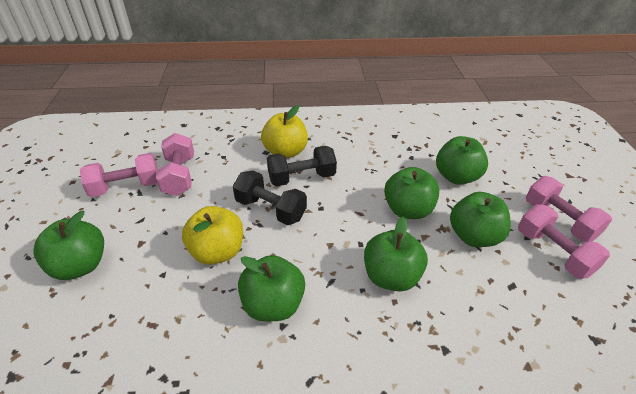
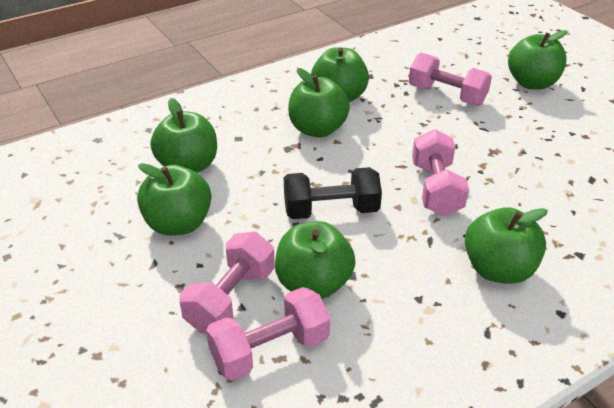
black dumbbell: [233,171,307,225] [267,146,337,186] = 2 -> [284,167,382,219] = 1
green apple: [34,211,104,280] [238,255,305,321] [364,217,428,291] [384,167,439,219] [436,136,488,185] [450,192,511,247] = 6 -> [137,163,211,236] [150,98,217,173] [275,221,356,299] [288,68,350,137] [311,47,369,102] [465,207,548,284] [508,30,568,90] = 7
yellow apple: [182,206,243,265] [261,105,308,159] = 2 -> none = 0

